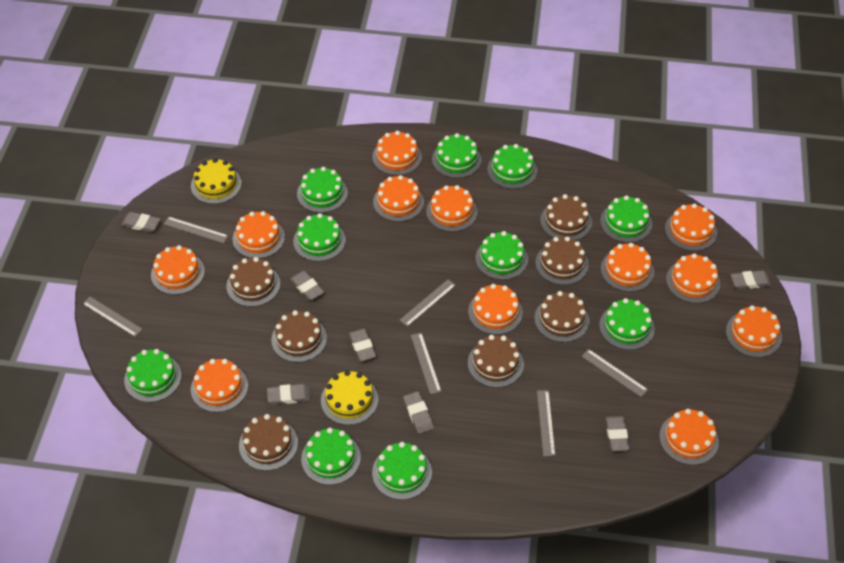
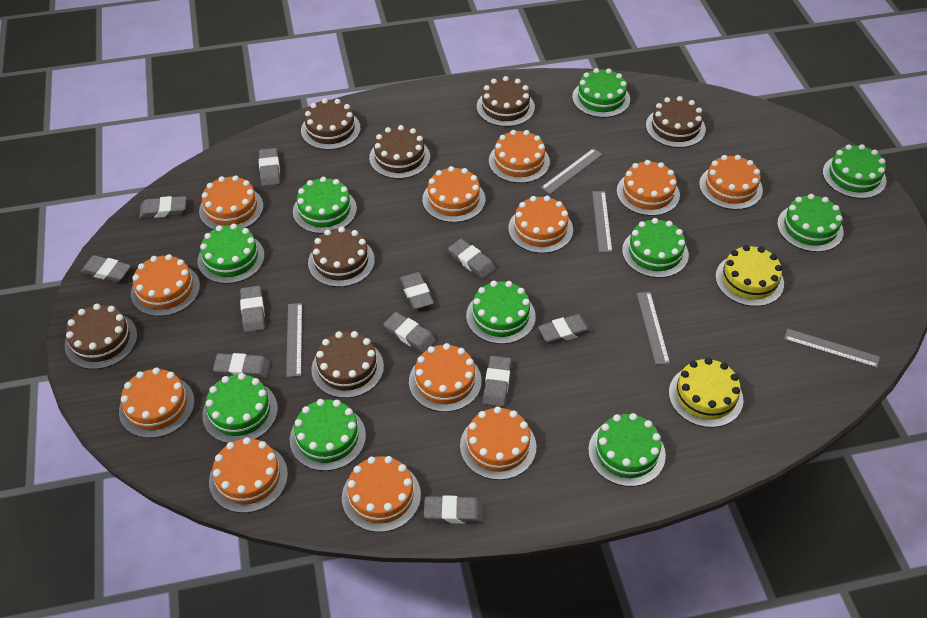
grey eraser: [121,212,160,232] [267,384,311,405] [290,271,324,300] [349,328,376,361] [403,391,434,434] [605,416,630,451] [731,270,771,289] = 7 -> [81,255,131,282] [139,196,186,218] [213,353,271,378] [240,286,265,332] [259,148,280,186] [383,312,436,353] [399,272,434,309] [424,495,483,524] [448,239,496,279] [483,356,511,407] [538,314,592,344] = 11
grey ruler: [83,297,143,337] [164,217,228,243] [400,279,456,327] [411,333,441,394] [537,390,556,456] [582,349,648,397] = 6 -> [286,303,302,377] [541,148,603,194] [592,191,612,252] [637,292,670,365] [784,328,880,368] = 5

